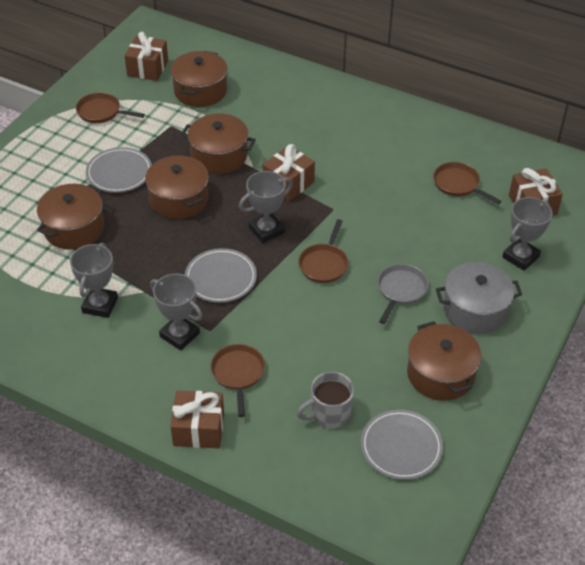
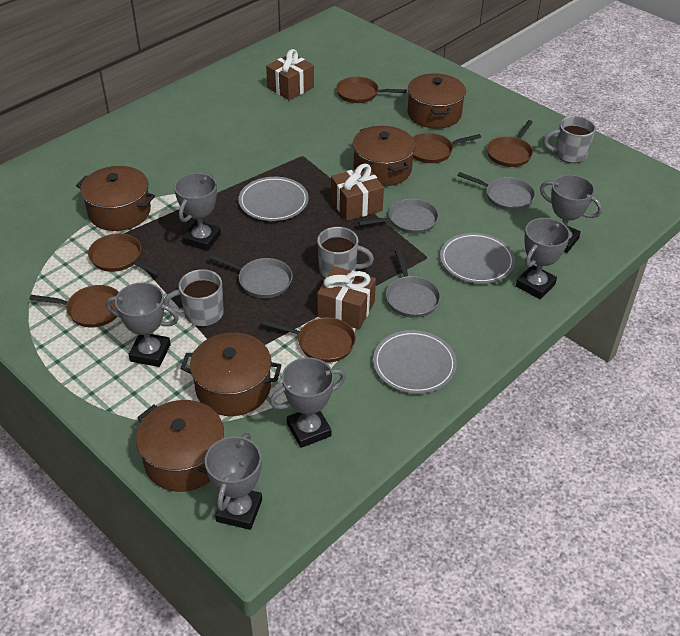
brown gift: [125,32,168,81] [170,391,224,448] [263,144,315,201] [509,168,563,216] = 4 -> [266,49,314,100] [317,266,376,329] [331,164,384,221] = 3
brown pan: [76,92,145,123] [211,344,265,417] [298,219,348,283] [433,162,501,204] = 4 -> [29,285,119,327] [88,233,161,276] [262,317,356,363] [336,77,407,103] [413,133,481,163] [487,120,533,167] = 6
grey mug: [296,371,354,428] = 1 -> [164,269,224,327] [317,227,374,278] [543,116,596,163] = 3
grey pan: [378,264,429,324] = 1 -> [209,254,293,298] [358,199,439,234] [386,250,441,318] [457,172,535,211] = 4
grey pot: [436,262,522,334] = 1 -> none = 0
grey trophy: [70,243,118,318] [150,274,203,350] [239,171,293,243] [502,197,552,271] = 4 -> [106,282,179,367] [174,173,221,251] [205,433,262,530] [270,357,346,448] [516,218,570,299] [540,175,602,253] = 6

